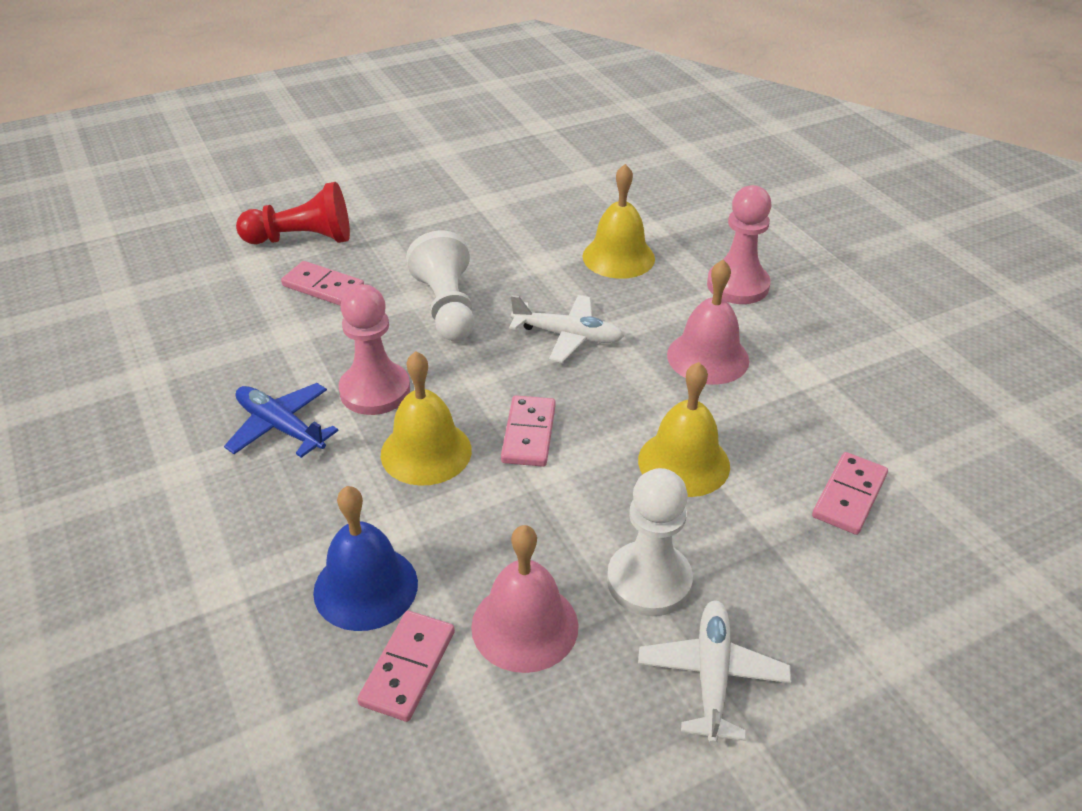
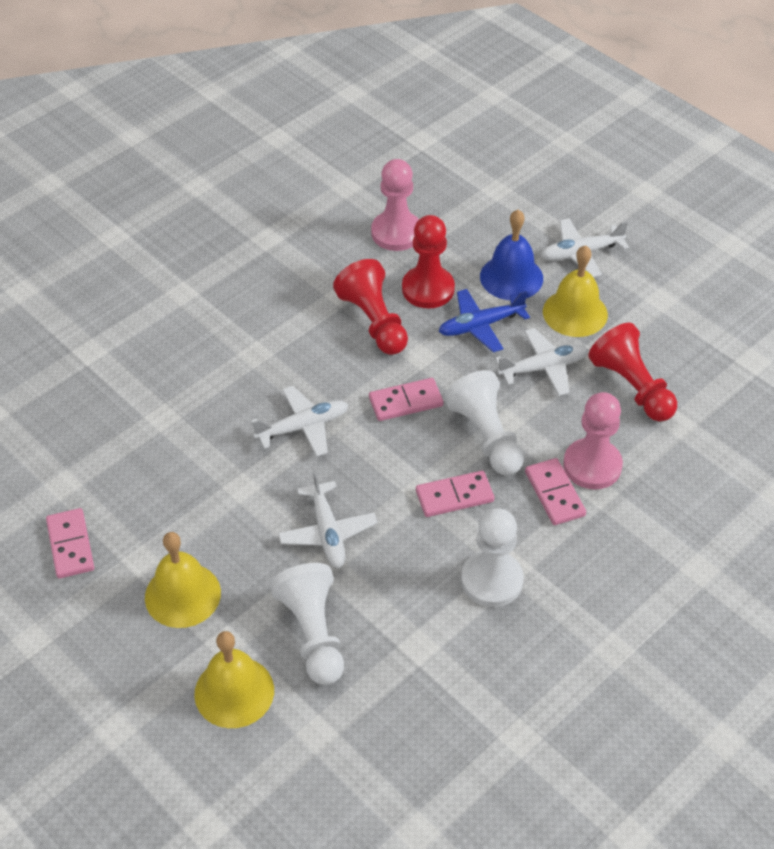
pink bell: [471,525,579,673] [667,260,749,385] = 2 -> none = 0
red pawn: [236,182,350,244] = 1 -> [333,259,408,355] [402,215,455,308] [588,323,677,421] = 3
white pawn: [406,230,474,341] [607,468,693,616] = 2 -> [270,563,344,685] [444,370,524,475] [461,508,524,607] = 3
white plane: [509,295,624,363] [638,601,791,745] = 2 -> [251,386,348,457] [278,470,377,568] [495,328,589,396] [541,218,629,277] = 4

